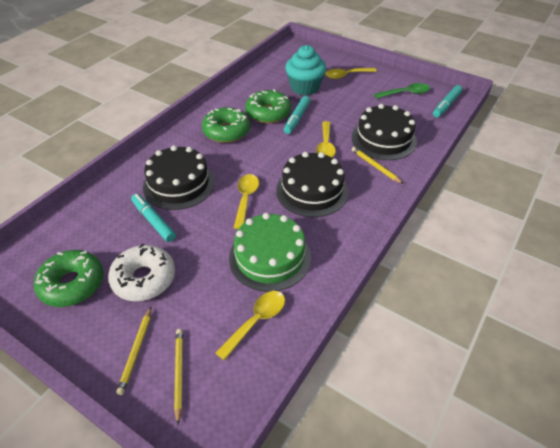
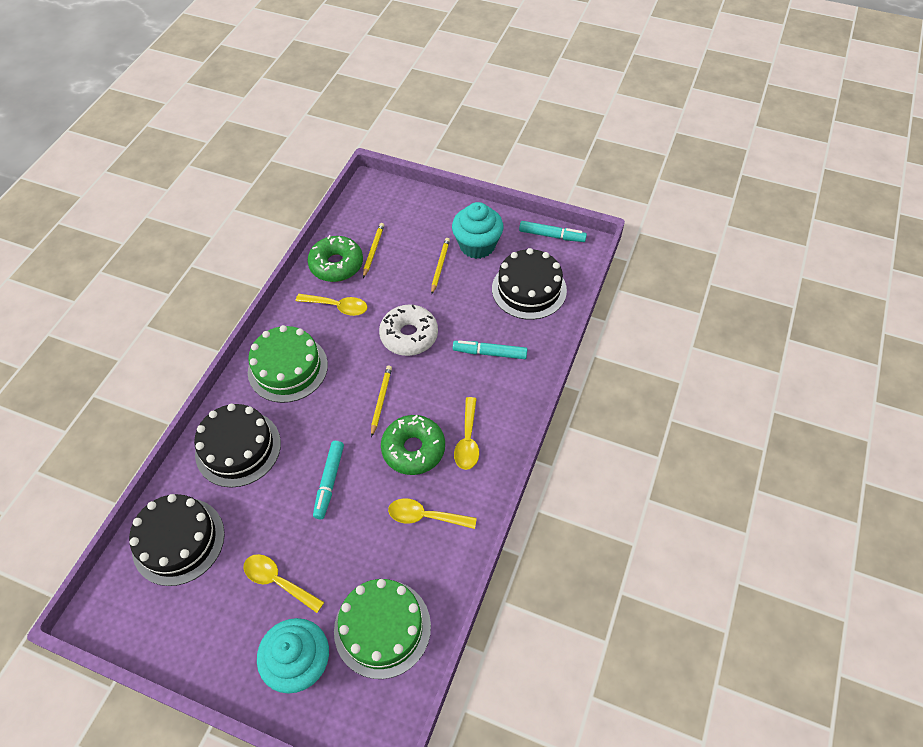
green cake: [229,213,311,292] = 1 -> [248,325,328,403] [334,579,431,679] = 2
green donut: [34,250,104,307] [202,107,250,143] [245,89,291,123] = 3 -> [308,235,363,282] [381,415,445,475] = 2
green spoon: [374,83,430,99] = 1 -> none = 0
turquoise cupcake: [285,45,326,96] = 1 -> [257,618,329,694] [452,202,503,259] = 2

